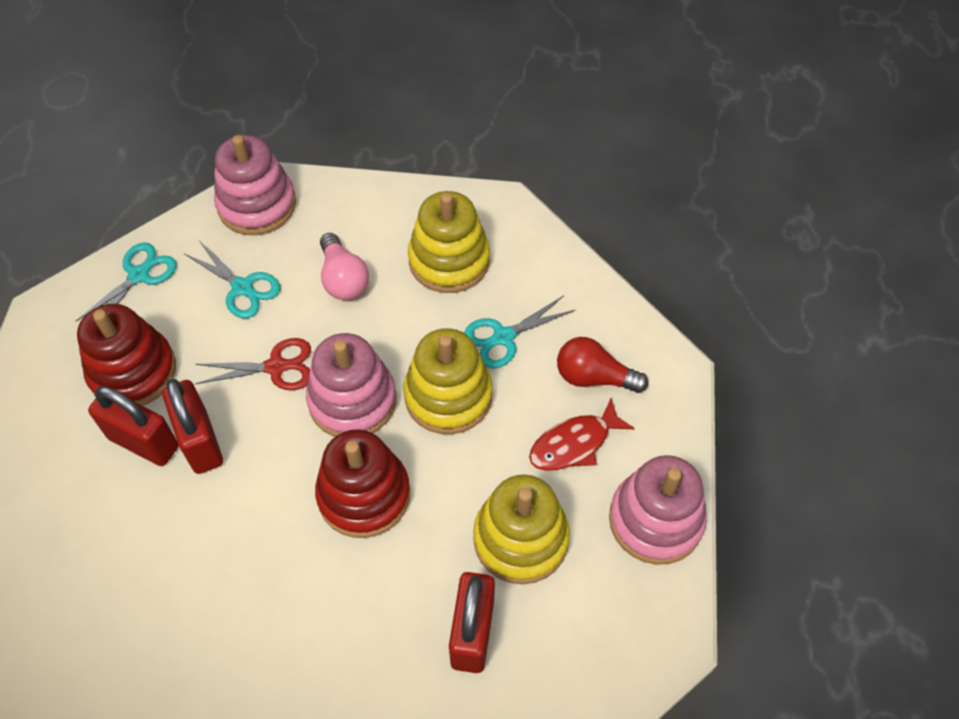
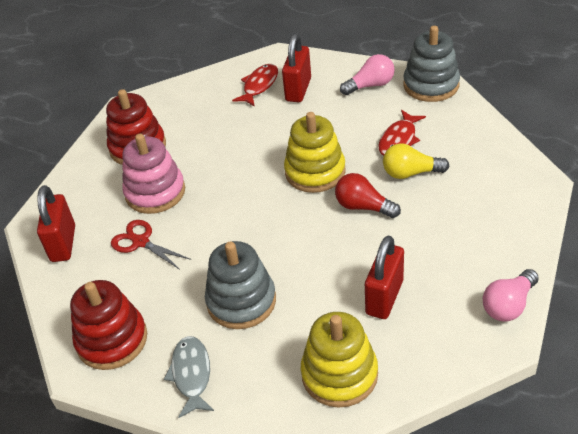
grey fish: none = 0 -> [164,336,214,418] = 1
grey stacking toy: none = 0 -> [205,241,276,329] [404,26,460,102] = 2
pink light bulb: [320,233,369,300] = 1 -> [340,54,395,95] [483,269,539,322] = 2
pink stacking toy: [214,135,296,235] [306,333,396,437] [609,455,707,565] = 3 -> [122,134,185,214] = 1
red fish: [529,398,635,471] = 1 -> [232,64,278,107] [378,110,426,155] = 2
turquoise scissors: [76,242,177,321] [185,241,280,318] [464,296,575,369] = 3 -> none = 0
yellow light bulb: none = 0 -> [383,143,449,179] = 1
yellow stacking toy: [404,328,493,434] [408,191,490,293] [473,475,570,584] = 3 -> [284,112,346,193] [301,312,378,408] = 2

